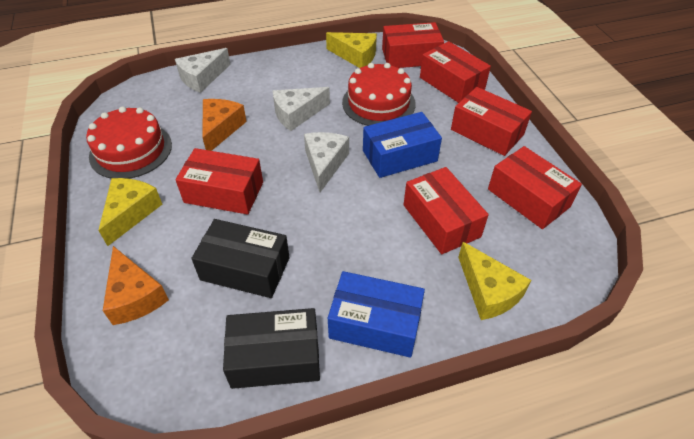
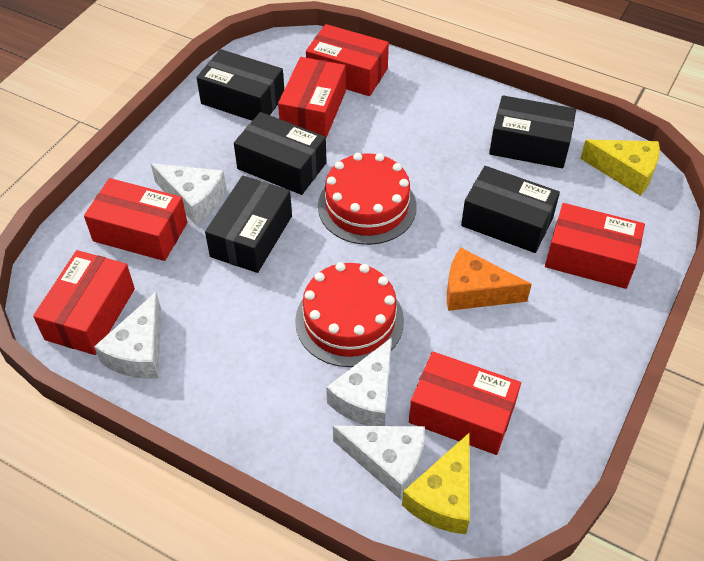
black box: [191,219,290,298] [223,308,320,389] = 2 -> [196,49,284,121] [205,176,292,273] [234,112,327,195] [461,166,560,253] [489,95,576,168] = 5
blue box: [328,271,425,358] [363,112,442,178] = 2 -> none = 0
orange cheese: [103,246,169,325] [202,99,247,151] = 2 -> [447,248,532,311] = 1
white cheese: [175,48,231,93] [273,87,330,131] [304,132,349,192] = 3 -> [94,292,161,379] [151,163,226,225] [326,337,392,426] [333,426,425,499] = 4
yellow cheese: [98,178,162,246] [326,32,377,68] [458,242,531,320] = 3 -> [402,433,470,534] [580,140,660,196] = 2

